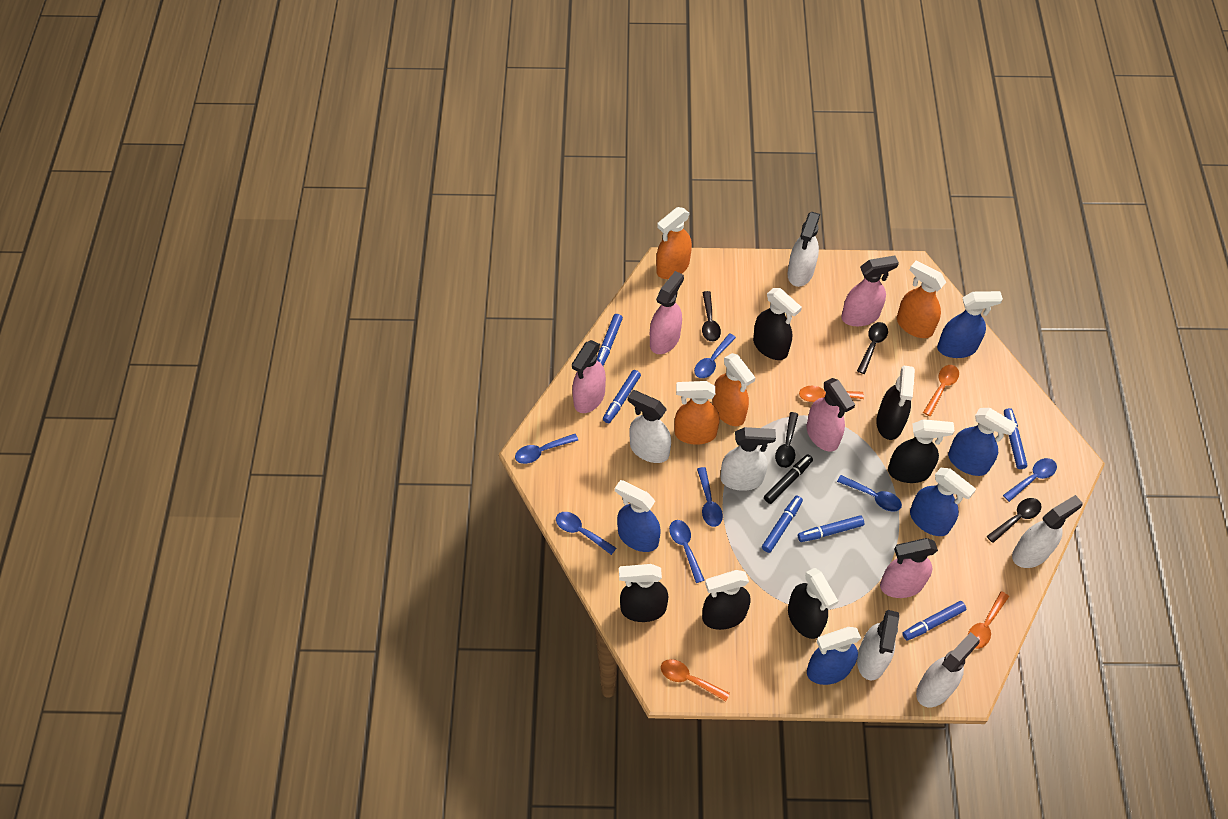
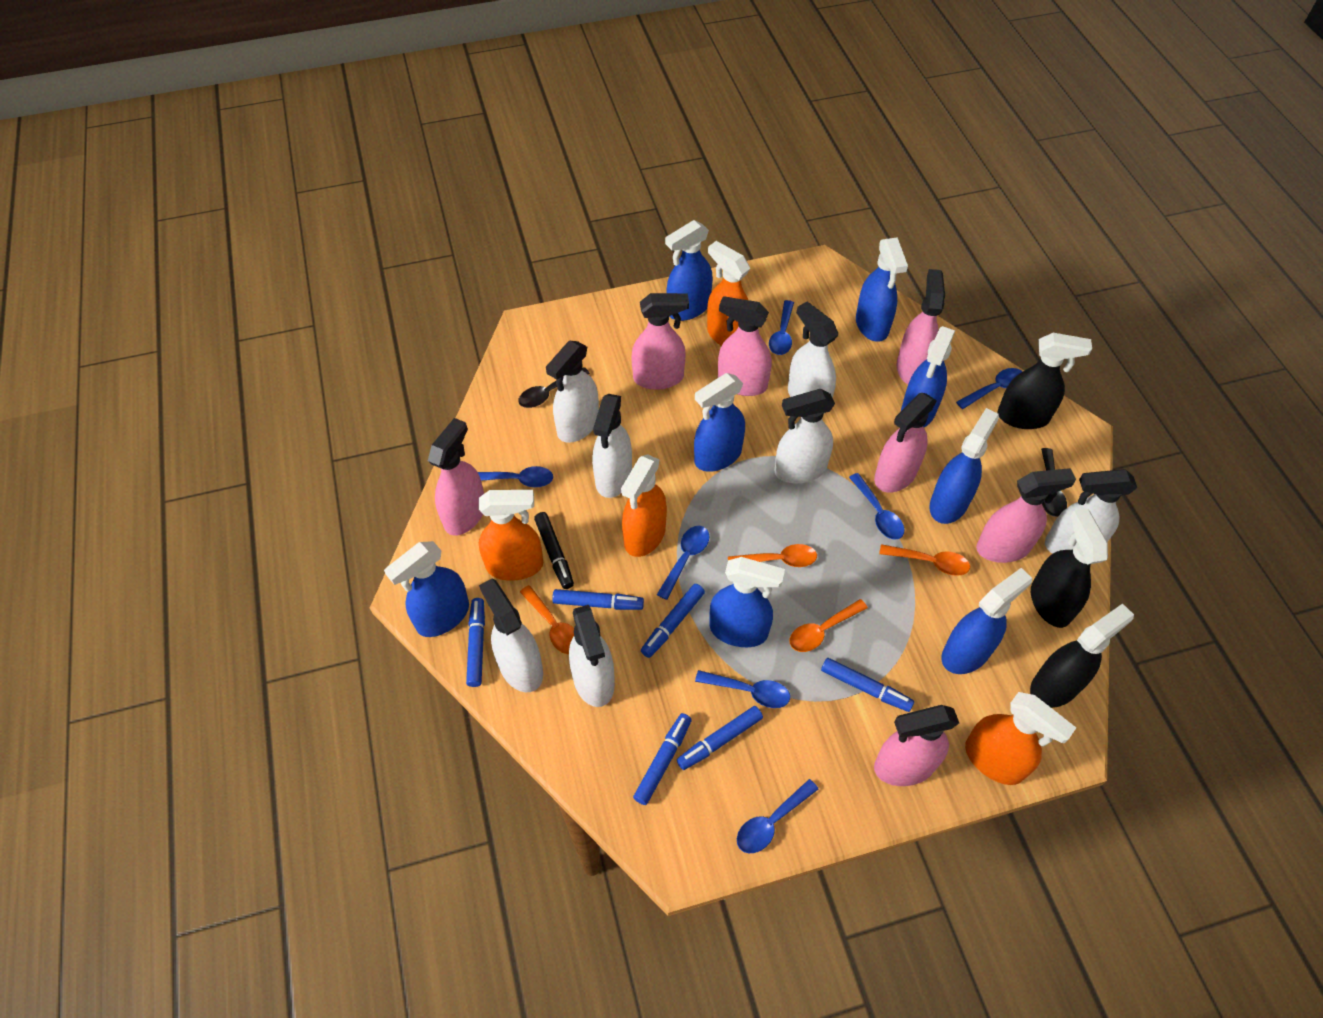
black spoon: [702,291,721,342] [775,412,798,468] [857,322,888,374] [987,498,1042,543] = 4 -> [518,367,590,408] [1041,448,1067,517] = 2
black spray bottle: [619,564,669,622] [702,570,751,630] [753,288,802,360] [788,568,838,639] [877,366,915,440] [888,419,954,483] = 6 -> [997,333,1092,429] [1030,603,1134,708] [1031,508,1108,628] = 3
blue spray bottle: [615,480,661,552] [807,627,861,685] [910,468,976,536] [937,291,1003,358] [948,408,1017,476] = 5 -> [384,541,469,637] [665,220,713,321] [694,373,745,472] [710,557,785,647] [856,237,908,342] [901,326,955,427] [929,408,999,524] [941,568,1032,674] = 8
pink spray bottle: [572,340,606,413] [650,271,684,354] [807,378,855,451] [841,256,899,326] [880,538,938,598] = 5 -> [428,418,484,536] [631,293,689,390] [718,296,772,396] [874,393,937,493] [874,705,959,786] [897,269,945,384] [976,468,1076,563] = 7
white spray bottle: [628,390,671,463] [720,427,776,491] [787,212,820,287] [857,610,899,680] [916,632,979,707] [1012,495,1083,568] = 6 -> [479,578,543,692] [546,341,599,443] [569,605,615,707] [592,394,632,498] [774,389,835,483] [788,302,838,398] [1045,469,1137,554] = 7

